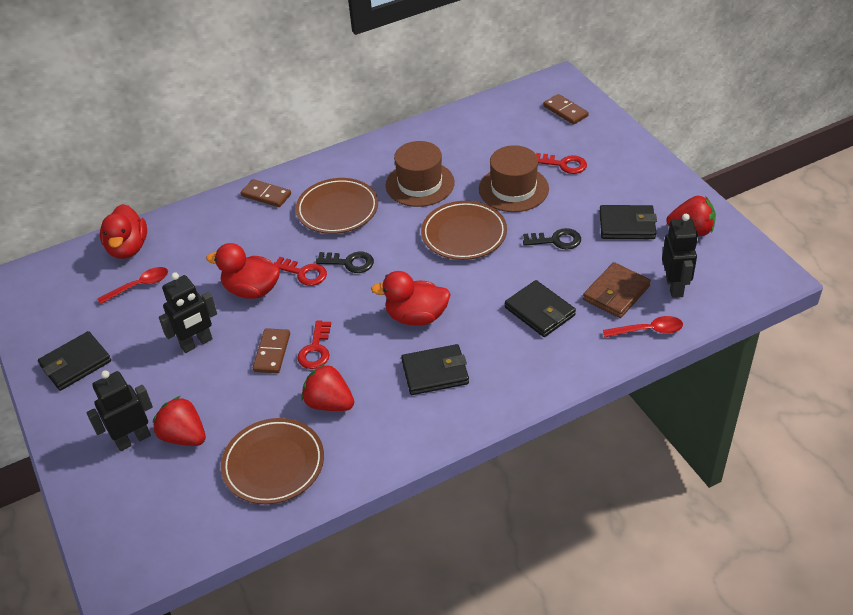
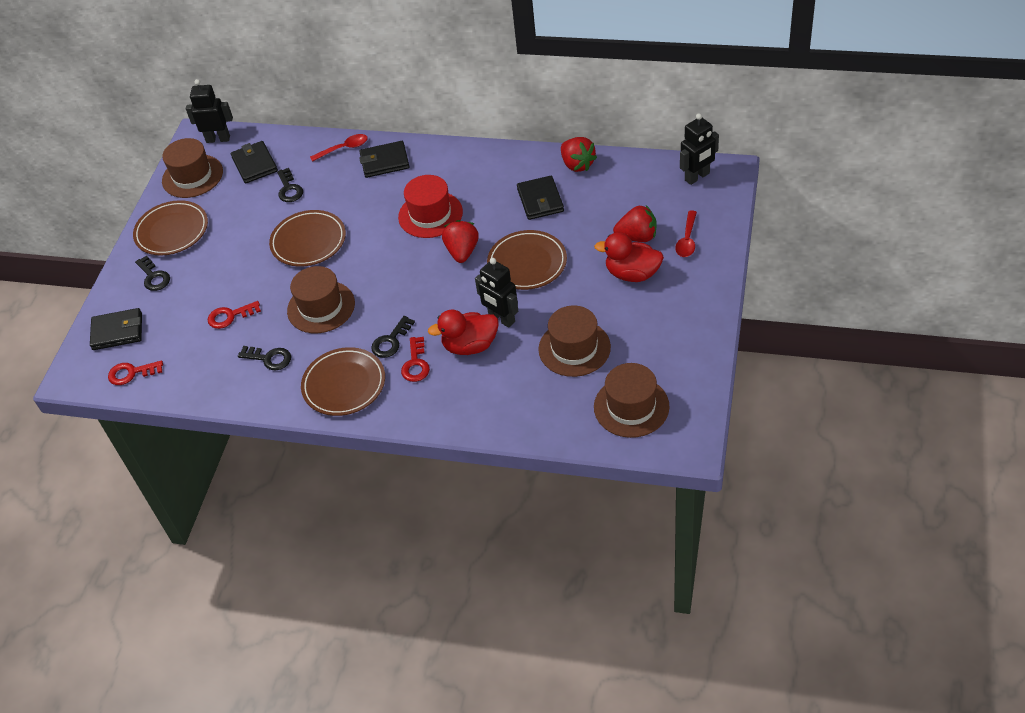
black key: [316,252,374,273] [523,228,581,250] = 2 -> [135,255,170,291] [238,346,291,371] [277,168,303,202] [371,316,415,358] = 4
brown domino: [241,179,291,207] [253,328,290,373] [543,94,589,125] = 3 -> none = 0
brown hat: [386,141,455,207] [479,145,549,212] = 2 -> [162,138,223,198] [287,266,355,333] [538,305,611,377] [594,363,670,438] = 4
brown plate: [221,418,324,504] [296,178,378,234] [421,201,507,260] = 3 -> [133,200,208,255] [269,210,346,266] [301,347,385,416] [487,230,567,290] = 4
brown wallet: [583,262,651,318] = 1 -> none = 0
red duck: [100,204,147,259] [206,243,280,299] [371,271,451,326] = 3 -> [428,309,498,355] [594,232,664,282] = 2
red hat: none = 0 -> [398,175,463,238] = 1

